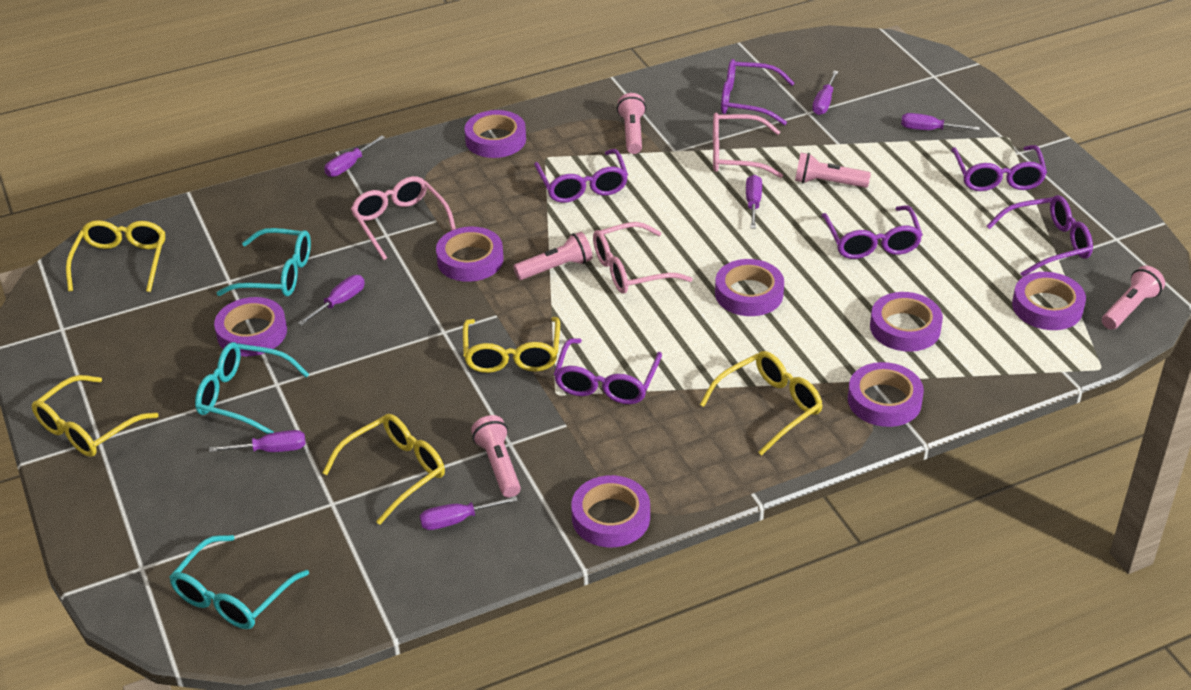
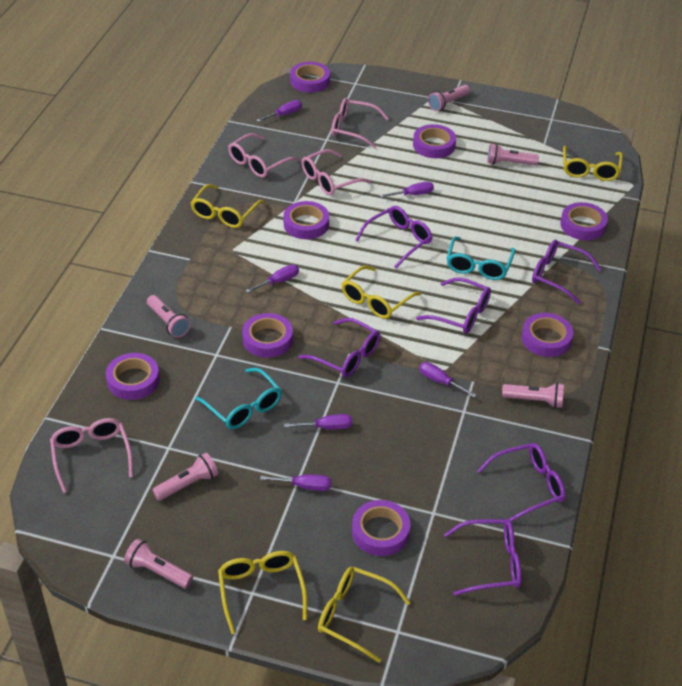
pink flashlight: [471,415,521,498] [513,232,592,280] [617,93,646,154] [795,153,871,188] [1102,266,1165,330] = 5 -> [124,539,193,589] [147,295,190,338] [152,453,218,501] [428,85,470,111] [487,143,539,166] [502,382,564,408] = 6
pink glasses: [351,176,456,260] [593,222,692,294] [713,113,783,178] = 3 -> [50,418,133,493] [228,133,300,178] [302,149,372,196] [331,98,389,148] = 4
purple screwdriver: [209,430,306,452] [298,275,365,326] [324,135,385,177] [420,496,518,530] [746,175,762,229] [812,71,839,115] [901,113,980,130] = 7 -> [245,264,299,293] [256,100,302,122] [260,474,331,491] [284,414,352,429] [380,182,434,198] [419,362,477,398] = 6
turquoise glasses: [169,535,309,629] [195,342,309,434] [216,228,311,296] = 3 -> [195,368,282,429] [446,236,516,280] = 2

